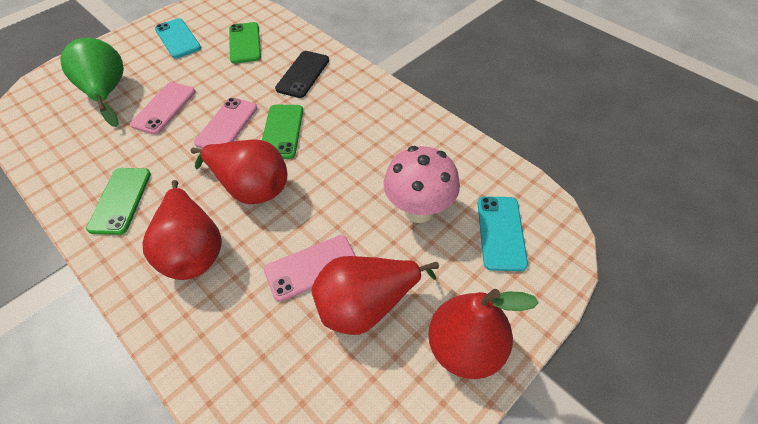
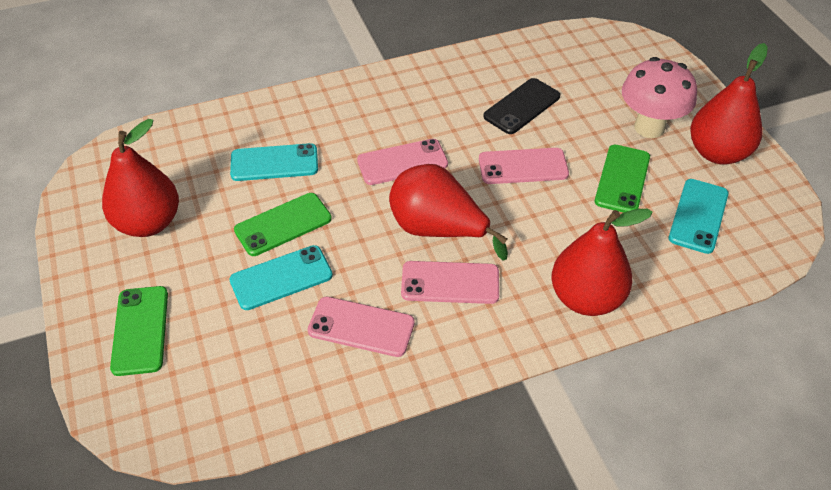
green pear: [60,38,124,127] = 1 -> none = 0
pink phone: [130,82,195,135] [194,98,257,149] [264,235,356,302] = 3 -> [308,297,415,357] [357,139,448,185] [401,261,499,304] [479,148,569,184] = 4
turquoise phone: [155,18,201,58] [477,196,528,271] = 2 -> [229,245,333,310] [230,143,318,181] [669,179,728,254] = 3

